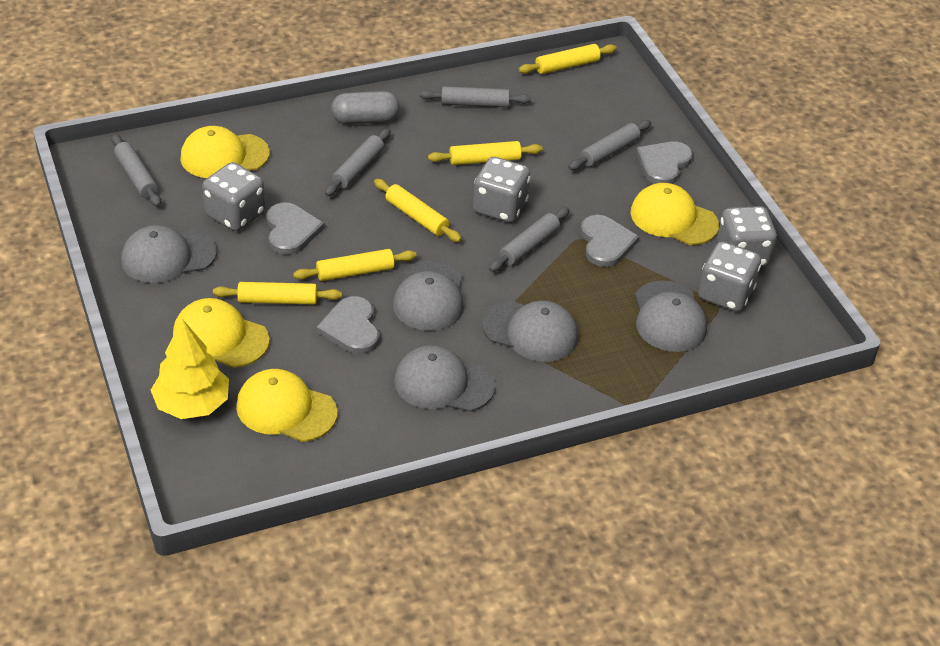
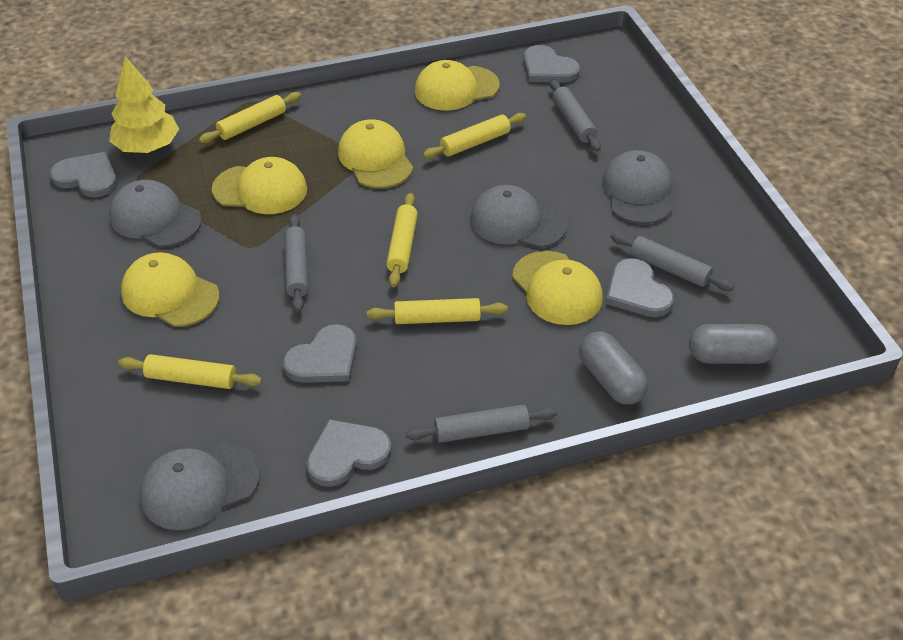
grey cap: [121,225,217,283] [393,261,464,331] [394,345,495,412] [482,301,578,362] [635,280,707,352] = 5 -> [109,180,202,247] [140,442,260,530] [470,185,568,248] [602,150,672,224] = 4
grey capsule: [331,91,400,124] = 1 -> [579,332,648,405] [689,324,778,364] = 2
grey dice: [202,162,265,231] [473,157,530,223] [698,241,761,312] [717,206,777,267] = 4 -> none = 0
grey heart: [266,202,324,255] [316,296,379,354] [580,215,639,267] [636,141,693,184] = 4 -> [50,152,117,197] [283,324,357,383] [306,419,392,487] [523,45,580,83] [606,258,674,317] = 5
grey rolling pin: [111,134,161,207] [325,129,390,196] [420,86,531,107] [489,207,569,272] [568,120,651,170] = 5 -> [284,214,309,312] [406,404,557,443] [550,79,601,152] [611,233,734,291] = 4
yellow cap: [173,298,270,368] [180,126,270,178] [236,369,337,442] [630,183,719,245] = 4 -> [121,252,219,327] [212,157,307,214] [338,119,413,188] [415,60,499,110] [512,251,603,325] = 5

